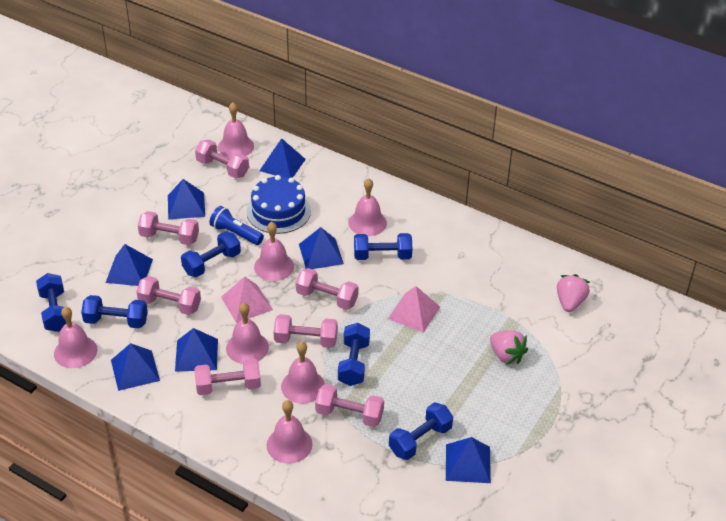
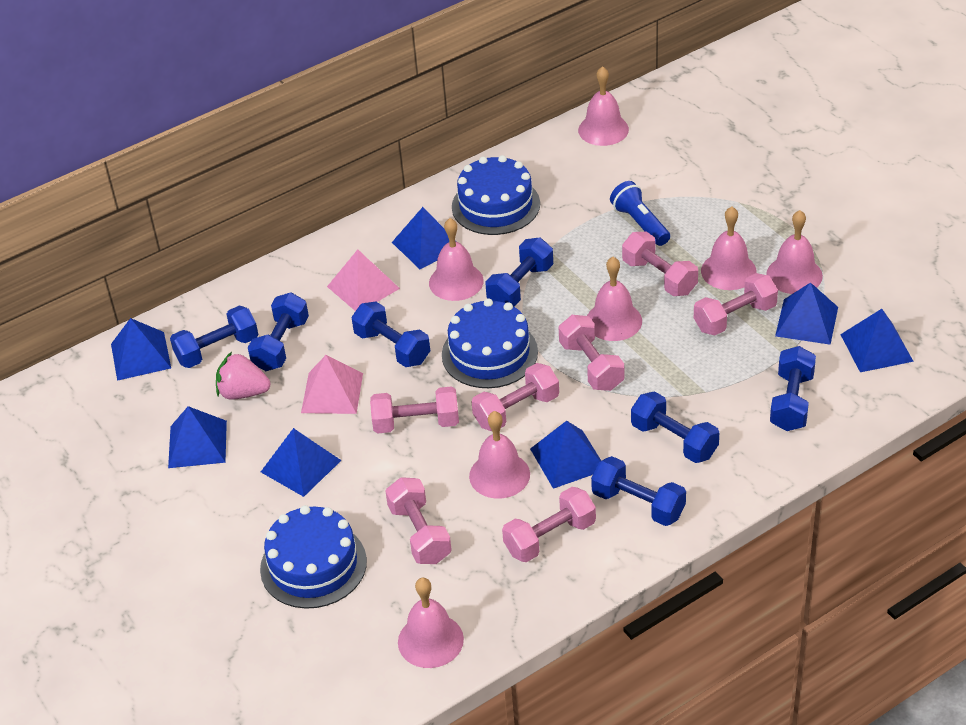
blue cake: [247,175,311,234] = 1 -> [260,505,367,609] [442,299,538,388] [452,155,540,235] = 3
blue dumbbell: [36,273,67,332] [81,295,148,328] [181,231,241,277] [338,323,370,386] [354,233,412,260] [389,402,453,460] = 6 -> [170,306,259,368] [248,292,309,371] [351,302,430,367] [485,238,553,307] [591,456,686,526] [631,391,719,463] [770,346,816,431] = 7
pink strawberry: [490,330,528,365] [557,274,590,312] = 2 -> [216,352,271,400] = 1

